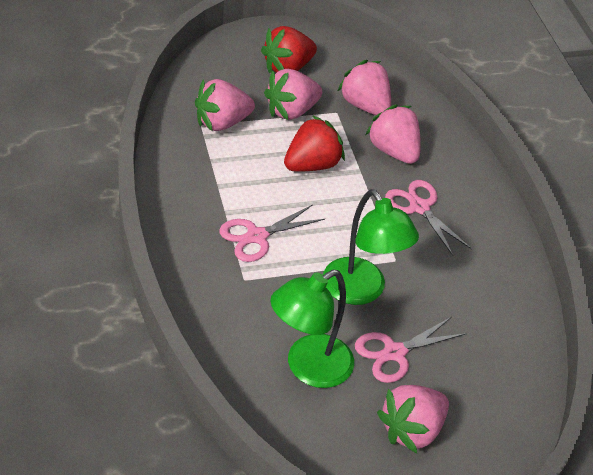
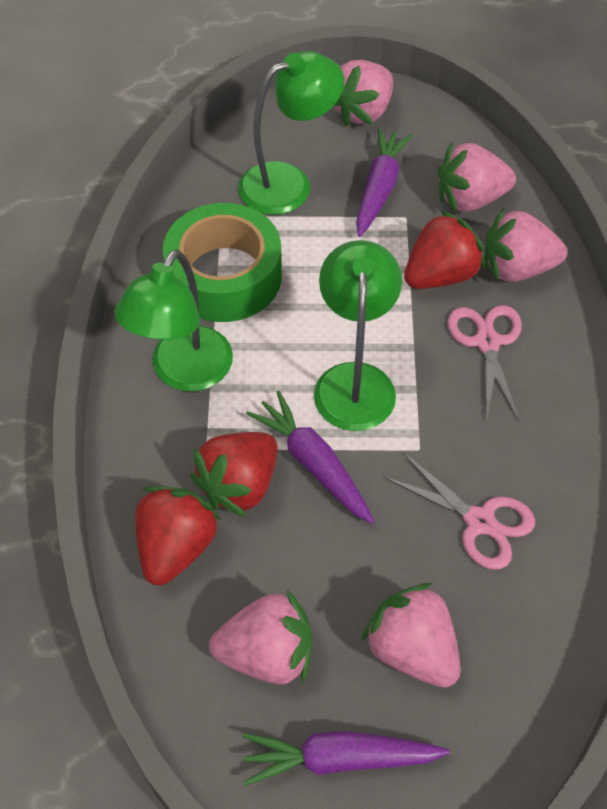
green lamp: [270,270,354,388] [323,189,419,305] = 2 -> [115,250,233,391] [238,51,344,215] [314,240,402,431] = 3
green tape: none = 0 -> [163,203,282,322] = 1
pink scissors: [219,205,325,262] [355,317,467,383] [385,180,472,256] = 3 -> [384,452,535,570] [447,305,522,421] = 2
purple carrot: none = 0 -> [243,731,450,786] [246,391,374,524] [356,127,413,237] = 3
red strawberry: [261,26,317,73] [284,115,345,172] = 2 -> [135,486,222,586] [190,432,278,517] [404,210,485,289] = 3

